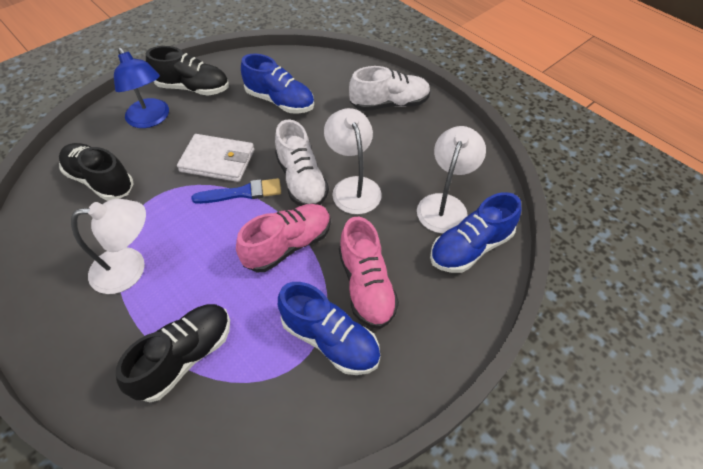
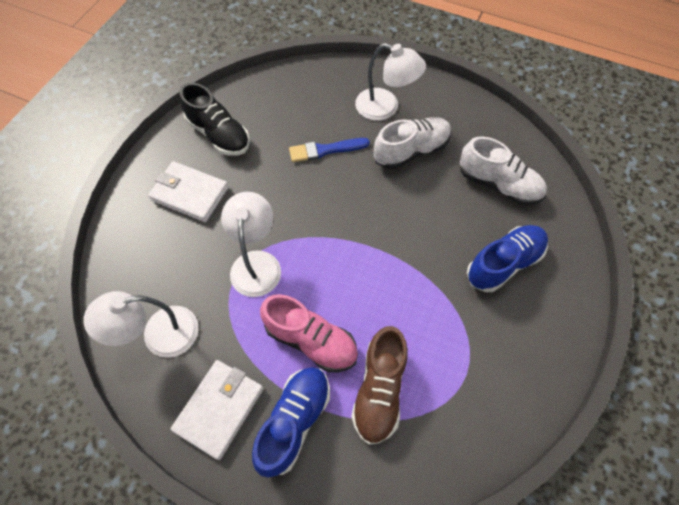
black shoe: [59,143,134,201] [116,304,230,402] [146,46,229,95] = 3 -> [179,83,250,156] = 1
blue lamp: [114,48,169,128] = 1 -> none = 0
blue shoe: [241,54,314,114] [278,282,380,375] [430,192,521,273] = 3 -> [252,367,330,478] [467,225,548,292] = 2
brown shoe: none = 0 -> [351,326,408,444] = 1
pink shoe: [236,204,331,272] [339,217,399,329] = 2 -> [260,294,358,372] = 1
white wallet: [177,134,254,182] = 1 -> [148,161,229,222] [171,360,264,460] = 2

